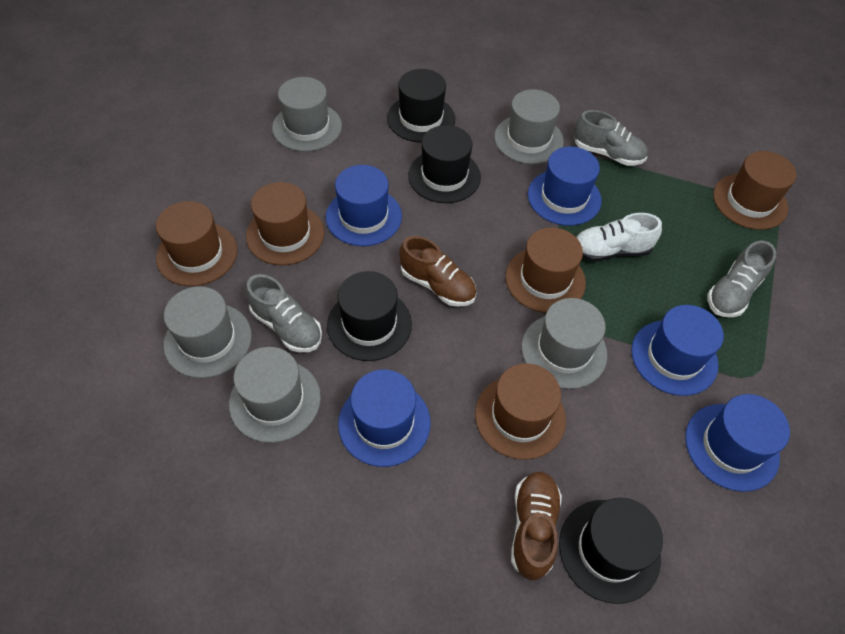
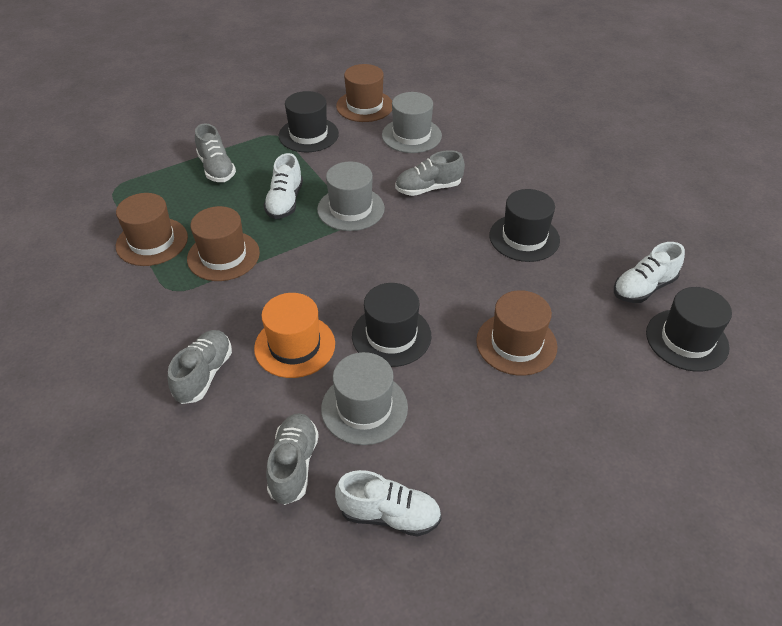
blue hat: [326,165,402,246] [338,370,431,467] [528,147,602,226] [631,305,724,396] [685,394,790,492] = 5 -> none = 0
brown hat: [156,201,238,286] [246,182,325,265] [475,363,566,460] [505,227,586,313] [713,151,797,230] = 5 -> [116,193,188,266] [187,206,260,281] [336,64,392,122] [476,290,557,376] = 4
brown shoe: [399,236,476,307] [511,472,562,580] = 2 -> none = 0
grey hat: [163,286,252,378] [229,347,321,443] [272,77,342,152] [494,89,564,164] [522,298,608,389] = 5 -> [317,162,385,231] [321,352,408,445] [382,92,442,153] = 3
grey shoe: [246,274,322,352] [573,110,648,166] [708,241,776,317] = 3 -> [168,330,232,404] [195,123,236,182] [266,413,319,505] [395,150,465,196] = 4
orange hat: none = 0 -> [254,293,335,378] = 1
white shoe: [576,213,662,262] = 1 -> [263,153,303,219] [335,470,441,537] [614,242,685,303] = 3

